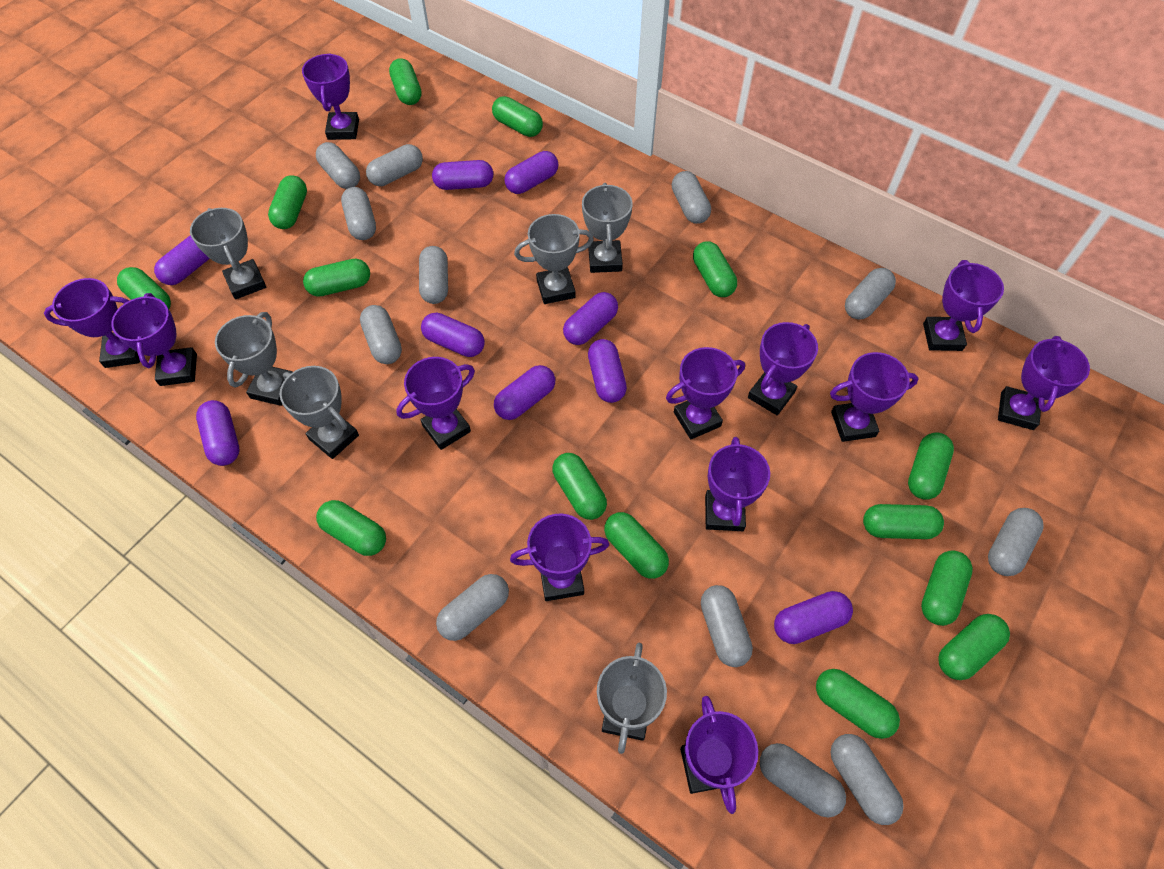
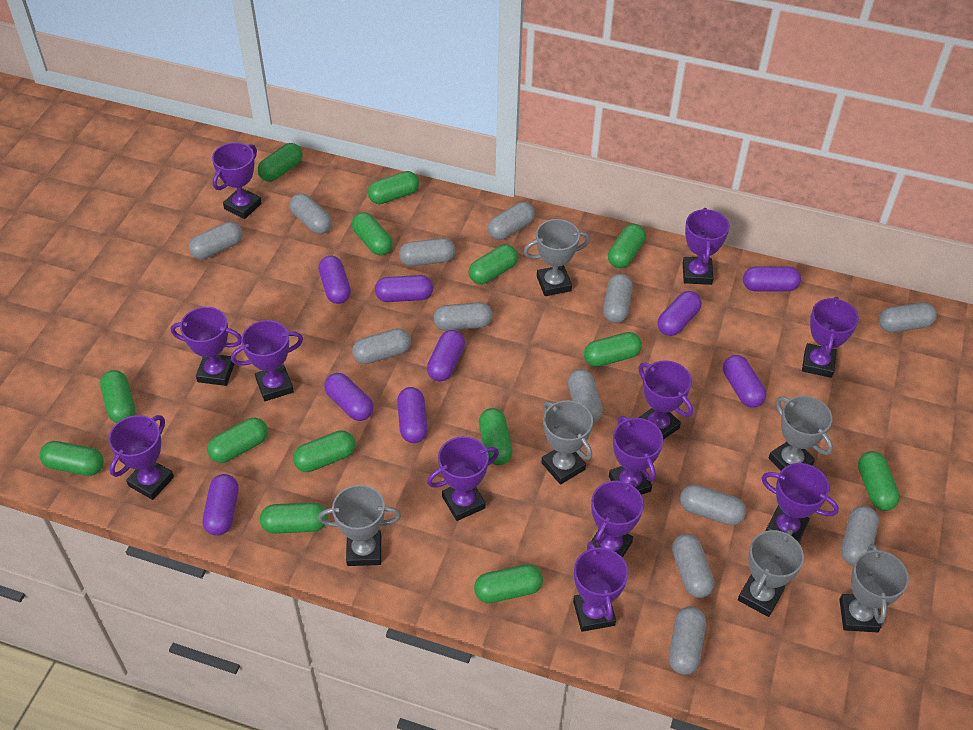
grey capsule: [316,142,360,189] [341,187,376,240] [360,305,402,364] [366,144,423,186] [419,246,448,304] [436,574,509,641] [672,171,711,224] [701,585,753,667] [760,743,846,818] [831,734,904,825] [845,268,896,320] [988,508,1044,576] = 12 -> [189,222,243,259] [289,193,332,234] [352,328,411,364] [399,238,455,266] [434,302,493,331] [488,202,535,240] [568,369,603,423] [603,274,633,323] [669,606,706,675] [672,534,714,598] [680,484,746,526] [841,506,879,566] [879,302,937,333] = 13

